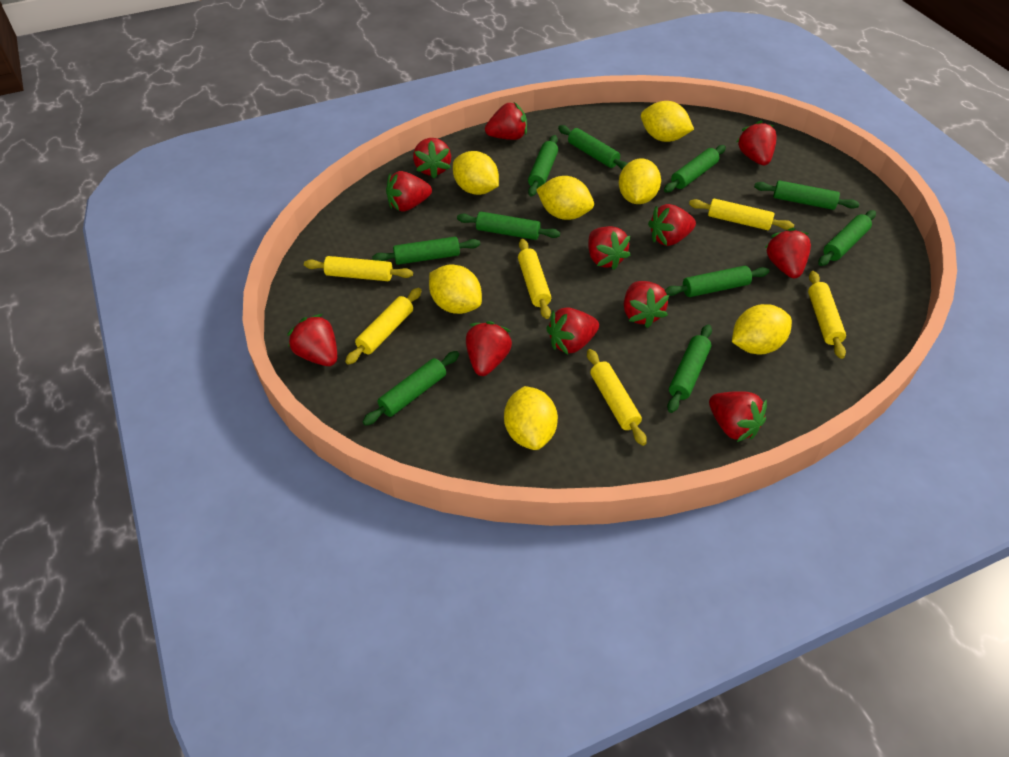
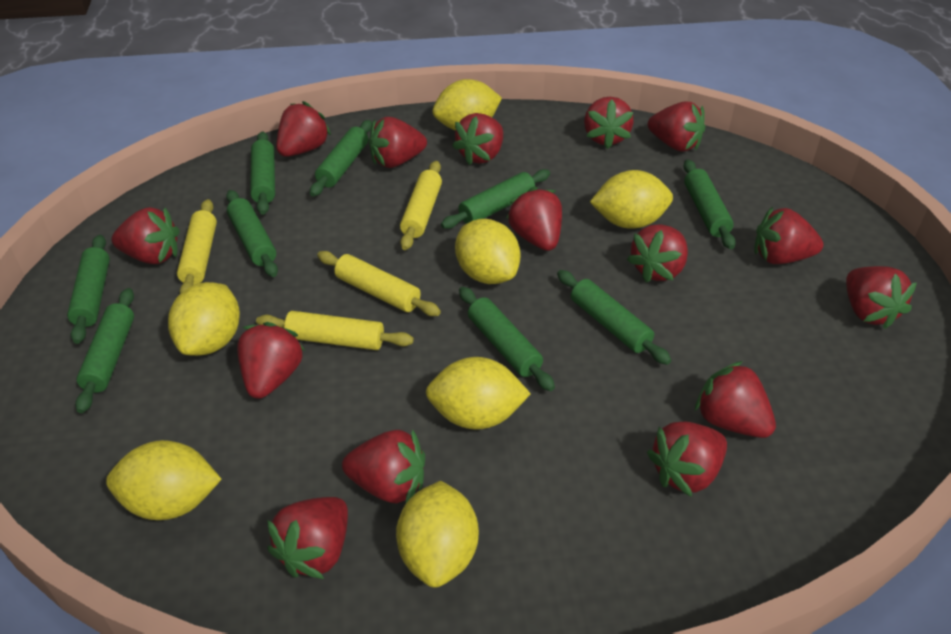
green rolling pin: [362,351,459,426] [372,237,480,265] [457,212,560,240] [528,135,558,197] [558,125,628,169] [664,145,726,193] [665,266,769,297] [667,324,712,413] [754,180,860,210] [818,210,876,266] = 10 -> [67,235,110,344] [75,288,134,413] [226,190,278,277] [250,132,275,215] [310,120,372,197] [441,169,550,229] [459,287,555,391] [557,270,671,365] [683,159,736,249] = 9
red strawberry: [287,314,337,366] [386,171,432,212] [413,138,451,179] [466,321,512,376] [485,102,527,140] [546,307,599,355] [588,226,630,270] [624,281,669,328] [648,204,696,246] [709,391,767,442] [737,121,777,165] [765,228,811,278] = 12 -> [112,207,180,264] [237,322,305,399] [267,497,348,579] [276,101,331,157] [342,429,425,503] [369,117,427,168] [452,113,503,165] [506,187,562,251] [584,97,634,149] [627,224,688,283] [647,422,727,497] [648,101,705,151] [695,361,776,438] [754,206,823,264] [846,266,917,329] = 15
yellow rolling pin: [304,256,413,281] [345,288,422,365] [518,239,551,319] [587,349,647,446] [689,198,794,230] [808,271,846,359] = 6 -> [177,199,217,294] [256,311,414,350] [317,251,441,316] [400,161,442,250] = 4

